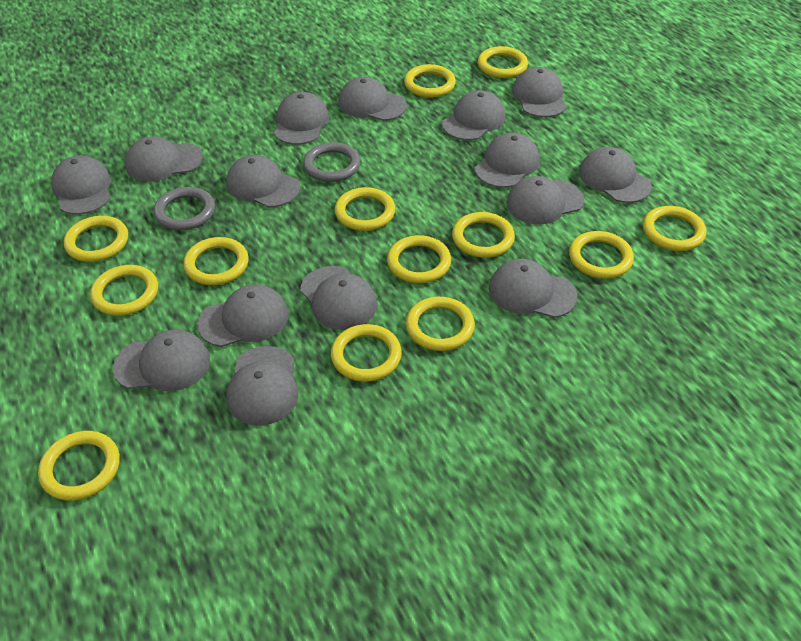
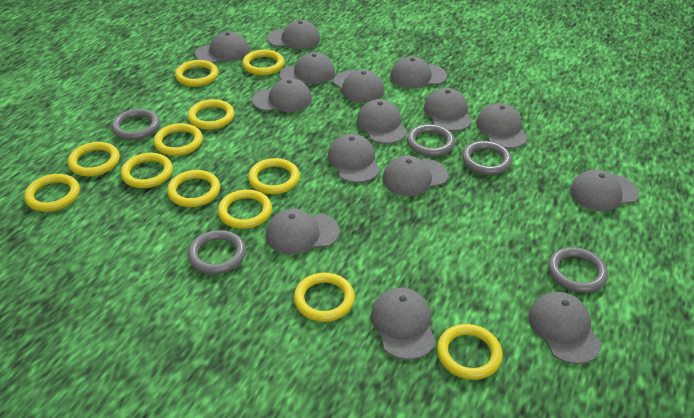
grey ring: [154,187,215,230] [303,142,361,182] = 2 -> [111,109,160,140] [188,230,246,274] [407,124,455,157] [462,141,512,175] [548,247,608,293] = 5
yellow ring: [38,431,120,501] [64,216,128,262] [90,265,158,316] [183,237,248,285] [331,324,402,382] [335,187,395,231] [387,235,451,283] [404,64,456,98] [406,297,475,351] [452,212,515,258] [478,46,528,78] [569,231,634,279] [643,206,706,251] = 13 -> [24,174,80,212] [68,142,120,176] [121,153,173,188] [153,123,203,156] [167,170,220,207] [175,60,219,87] [188,99,234,130] [218,189,272,229] [242,49,284,75] [248,158,300,194] [294,273,355,322] [437,324,503,380] = 12

